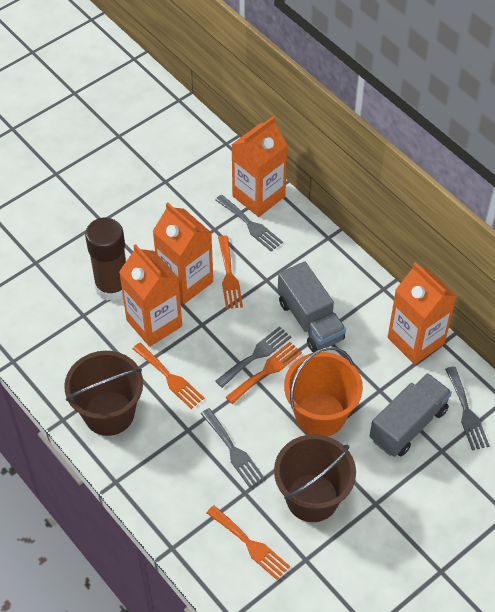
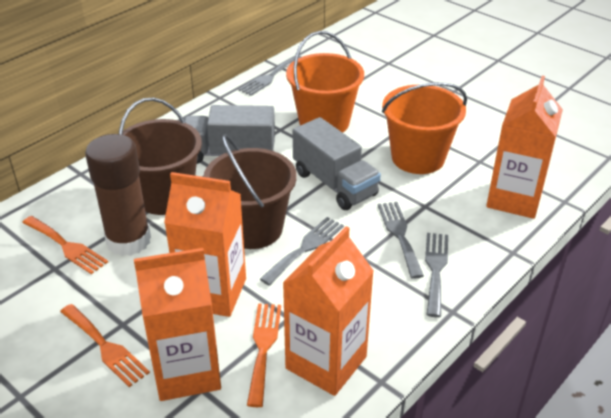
orange bucket: [284,347,363,437] = 1 -> [286,31,364,133] [382,82,467,174] = 2
orange fork: [132,343,204,409] [207,505,290,580] [218,235,243,309] [225,342,302,404] = 4 -> [22,216,108,274] [60,304,150,387] [247,304,281,407] = 3

